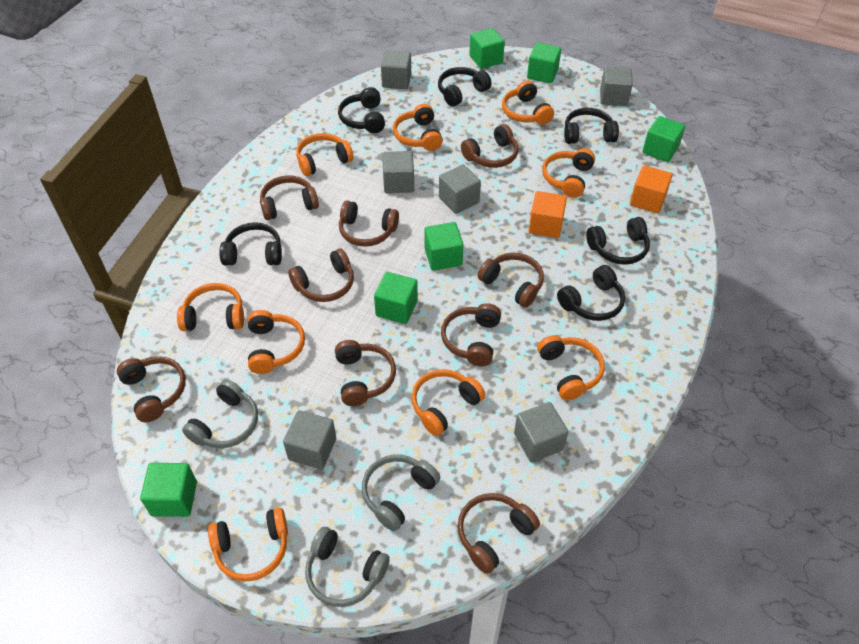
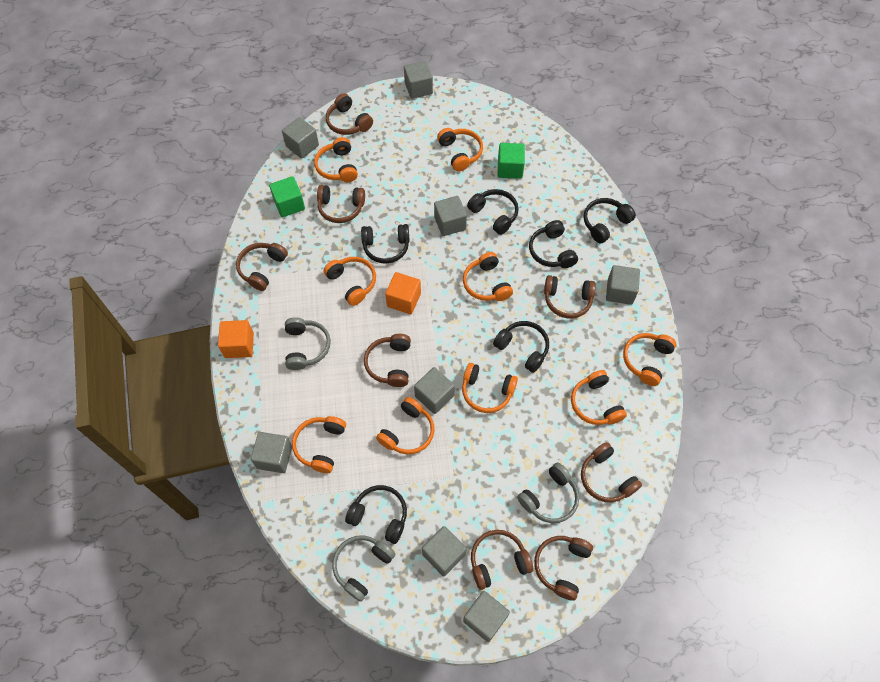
brown headphones: [117,356,186,422] [260,175,319,220] [288,249,354,302] [335,340,396,406] [339,200,399,247] [441,303,501,367] [458,493,540,574] [461,124,518,168] [478,253,544,308] = 9 -> [236,243,288,291] [317,185,365,223] [326,93,373,135] [364,334,411,387] [471,530,533,590] [534,536,593,601] [544,275,596,318] [581,442,642,502] = 8
green cube: [140,463,197,517] [374,272,418,324] [424,222,463,271] [469,28,505,69] [527,42,561,84] [642,116,685,162] = 6 -> [269,176,305,217] [498,143,525,179] = 2
grey cube: [283,410,336,469] [381,50,411,89] [382,151,414,193] [439,165,481,214] [514,402,568,462] [600,66,633,106] = 6 -> [251,432,292,473] [282,117,319,159] [404,61,433,99] [414,367,455,414] [422,526,466,576] [434,196,467,236] [463,591,510,642] [606,265,640,305] = 8

